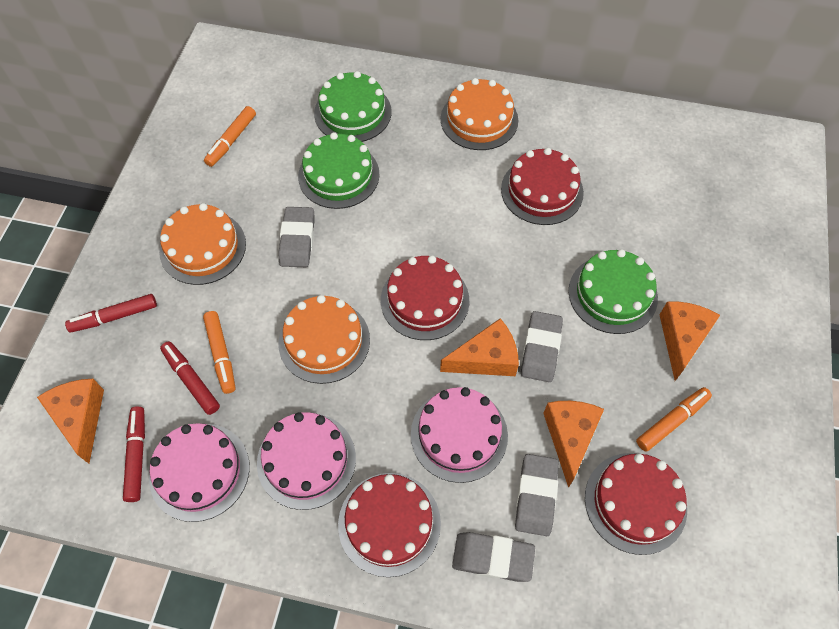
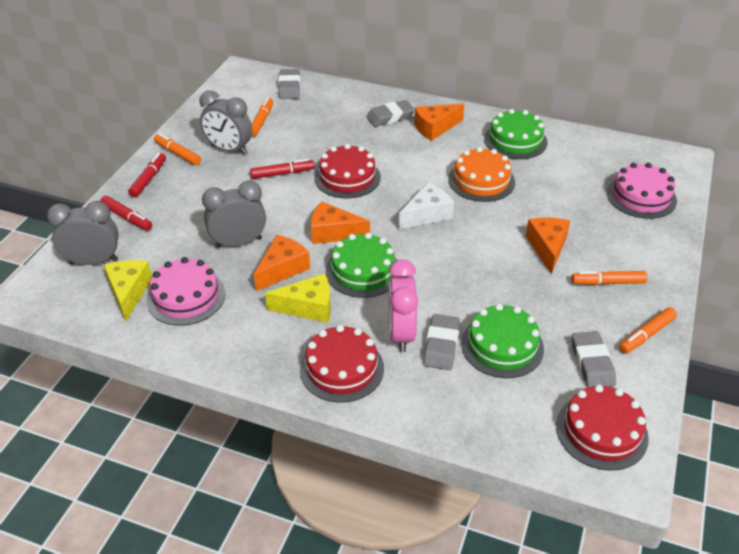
grey clock: none = 0 -> [47,201,119,265] [200,90,252,155] [202,181,266,248] = 3
orange cake: [159,203,246,285] [279,295,370,384] [441,78,518,150] = 3 -> [448,147,515,202] = 1
orange marker: [203,311,235,394] [204,106,256,167] [636,387,712,452] = 3 -> [154,133,201,165] [252,97,273,137] [571,271,647,285] [619,307,677,354] = 4
pink cake: [149,423,250,522] [257,412,356,510] [411,387,508,483] = 3 -> [147,257,225,326] [607,163,677,219] = 2
pink clock: none = 0 -> [389,259,419,352] = 1
red cake: [338,473,441,577] [381,255,469,340] [501,148,584,225] [585,453,687,555] = 4 -> [300,325,384,402] [314,144,381,198] [556,384,649,471] = 3
white cheese: none = 0 -> [399,183,454,229] = 1
yellow cheese: none = 0 -> [104,260,152,322] [265,274,331,322] = 2

